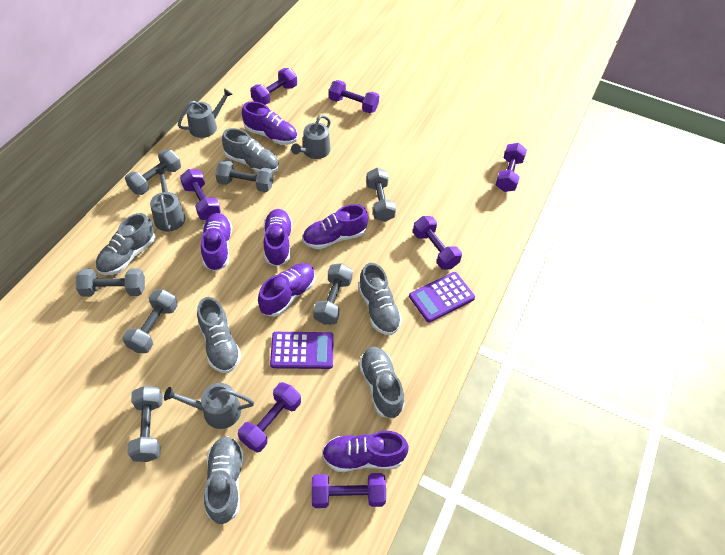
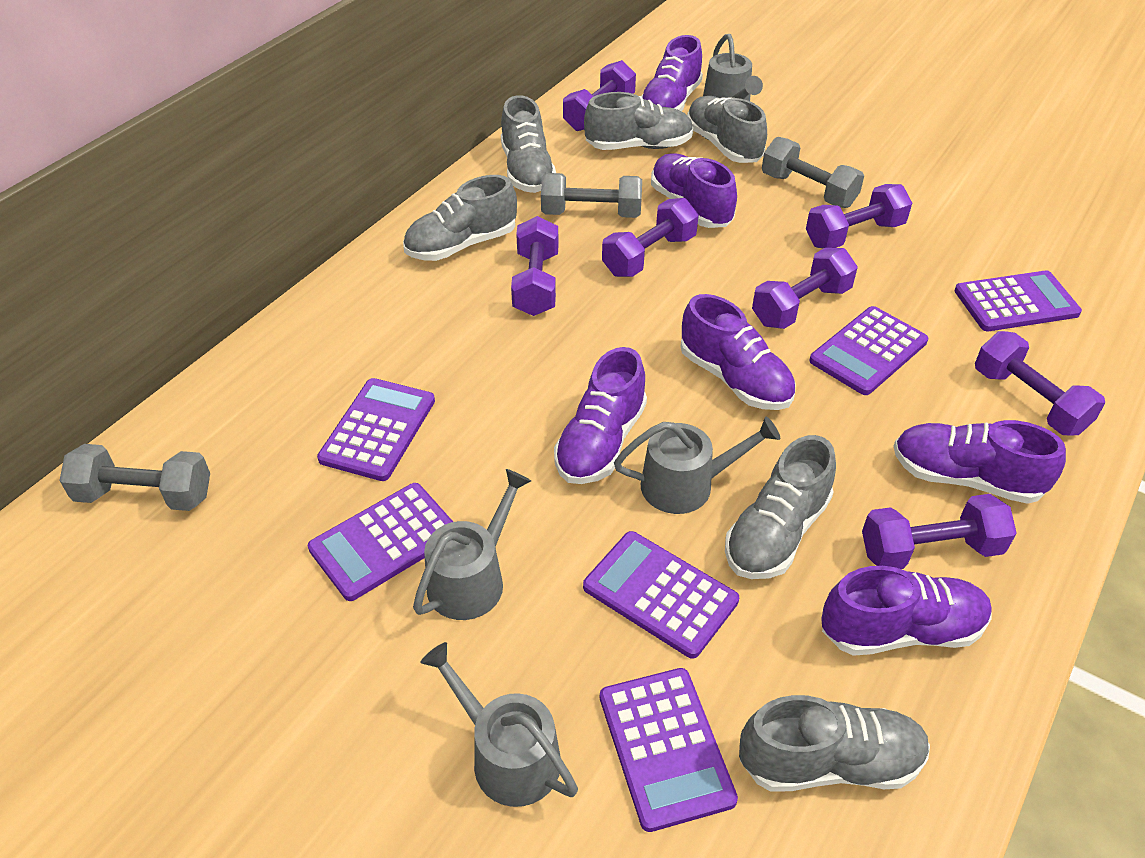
grey dumbbell: [76,268,145,297] [123,290,178,353] [125,149,181,195] [127,386,163,462] [215,160,273,192] [313,263,353,325] [366,168,396,222] = 7 -> [59,444,210,511] [541,173,642,218] [762,137,864,208] = 3
purple calculator: [270,332,334,369] [409,272,475,322] = 2 -> [308,483,453,601] [317,378,435,481] [583,531,739,659] [600,668,738,832] [809,306,928,395] [955,270,1082,331] = 6

